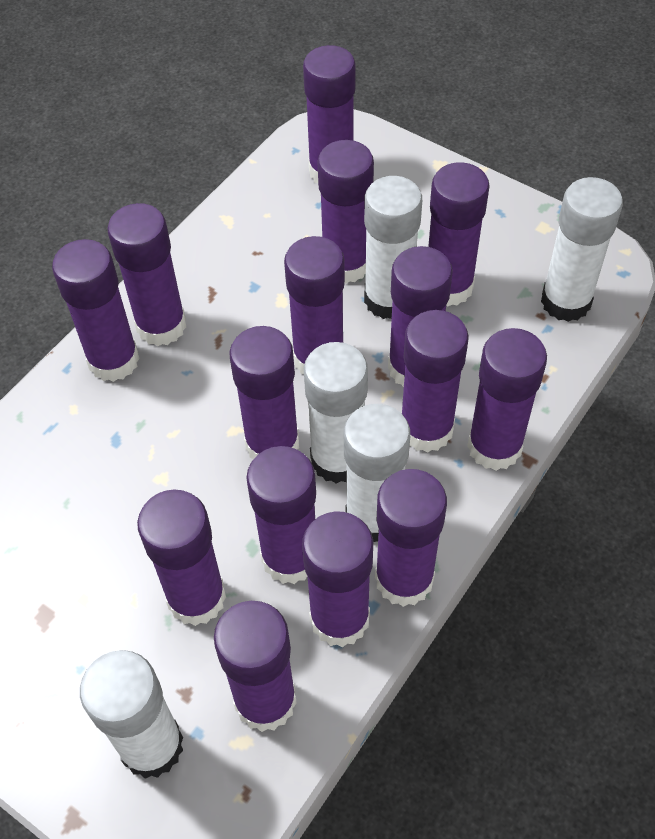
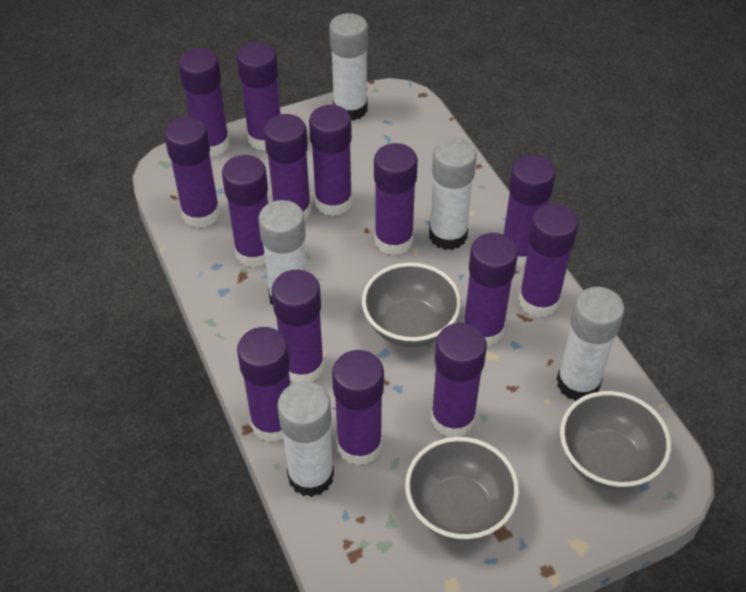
grey bowl: none = 0 -> [362,263,461,347] [405,437,519,541] [560,391,671,490] = 3
purple glue stick: [52,239,140,382] [107,203,186,346] [137,490,226,626] [214,601,297,732] [230,326,299,459] [246,446,316,584] [284,236,345,374] [302,511,373,647] [303,45,356,183] [317,140,374,284] [375,469,447,607] [388,246,453,387] [402,310,469,453] [428,162,490,306] [467,328,547,471] = 15 -> [164,117,220,228] [178,48,230,157] [222,155,268,268] [237,42,281,151] [237,327,290,442] [264,114,311,221] [272,270,325,383] [309,105,353,216] [332,350,384,466] [374,143,418,255] [431,323,487,437] [463,233,518,347] [504,154,556,267] [518,204,578,317] = 14

